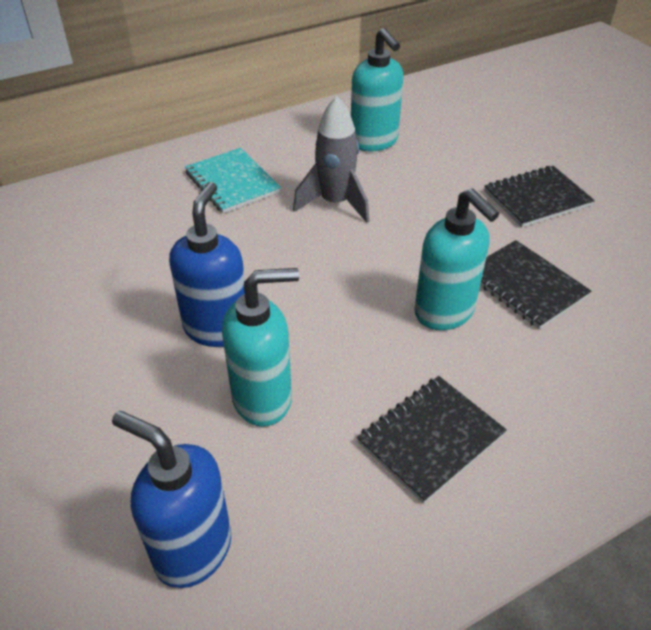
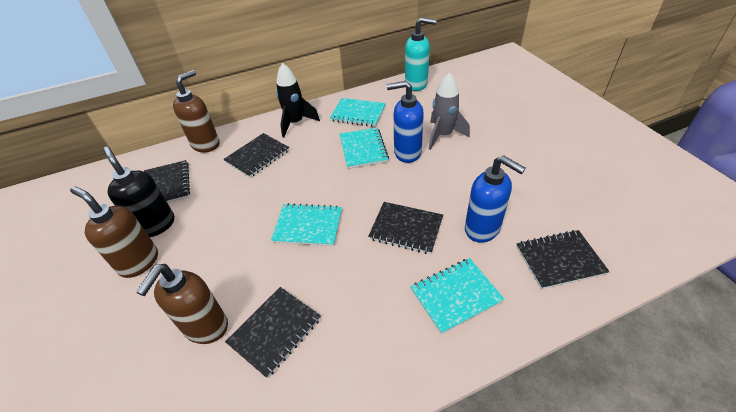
black notebook: [357,376,507,504] [480,240,591,329] [484,166,595,227] = 3 -> [144,160,190,203] [223,133,289,178] [225,287,321,378] [368,202,443,254] [516,230,610,289] = 5
black rocket: none = 0 -> [276,63,320,138] = 1
black soap dispenser: none = 0 -> [103,147,174,237] = 1
brown soap dispenser: none = 0 -> [70,186,158,278] [136,264,228,344] [173,70,220,152] = 3
turquoise notebook: [185,148,281,213] = 1 -> [271,203,342,246] [330,98,386,127] [340,128,389,169] [410,258,505,334] = 4
turquoise soap dispenser: [222,268,299,427] [351,28,403,151] [415,188,499,330] = 3 -> [405,17,437,91] = 1

